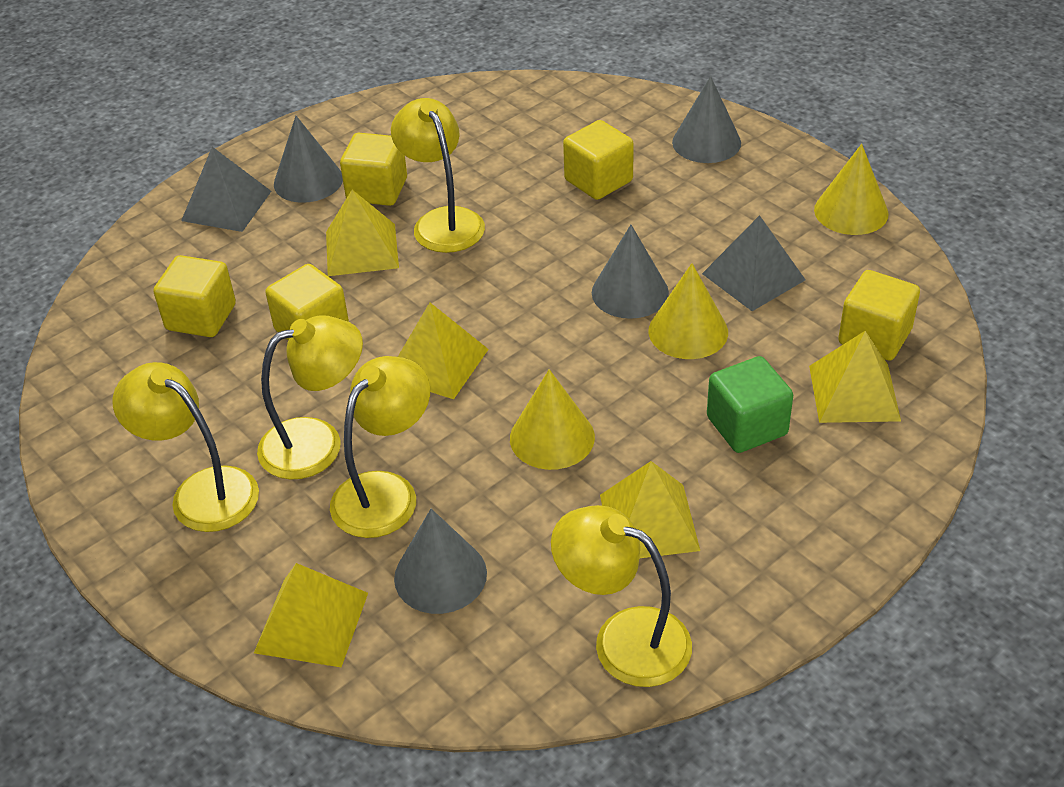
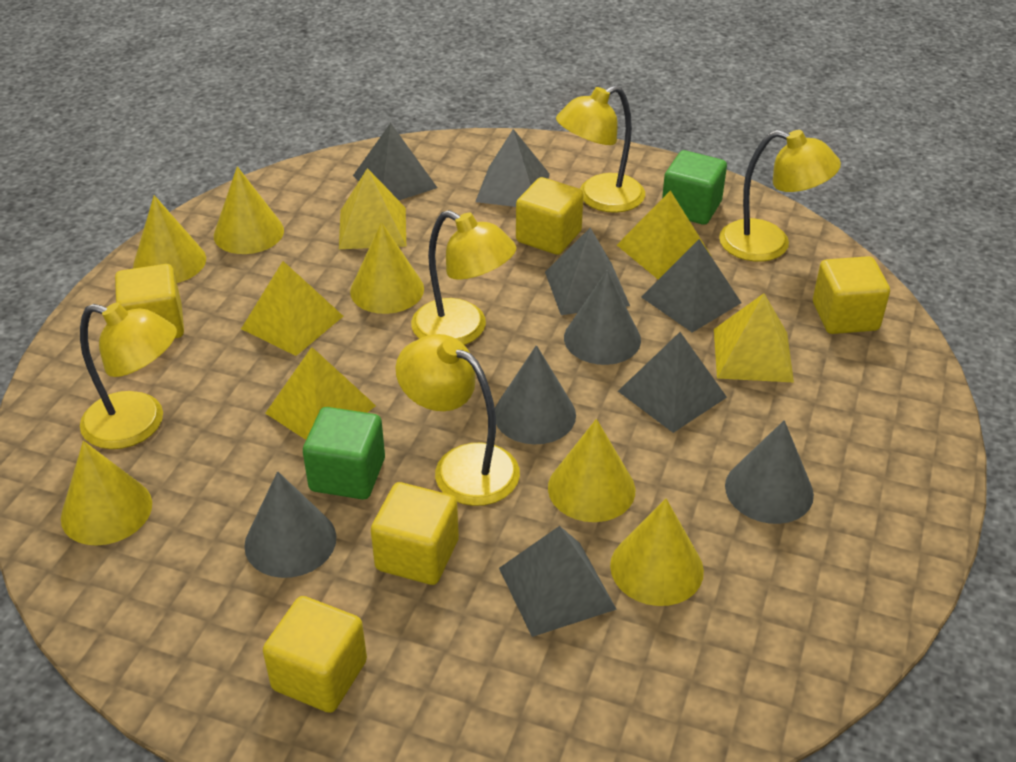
green cube: [707,356,793,453] = 1 -> [303,407,385,500] [662,150,727,225] = 2
grey pyramid: [181,147,271,232] [702,215,806,311] = 2 -> [353,123,437,200] [475,129,550,207] [499,526,617,637] [545,228,630,315] [618,332,727,433] [641,239,742,333] = 6
yellow cone: [510,369,595,470] [649,263,728,359] [814,144,889,235] = 3 -> [61,441,152,546] [133,195,206,283] [214,166,284,254] [350,222,424,314] [548,419,635,522] [610,498,704,606] = 6

